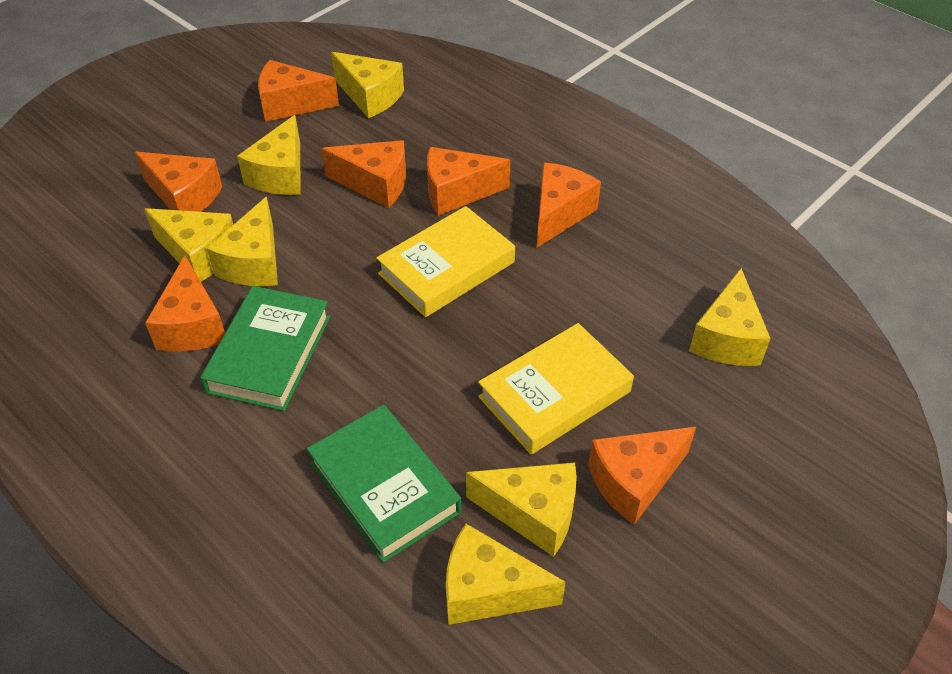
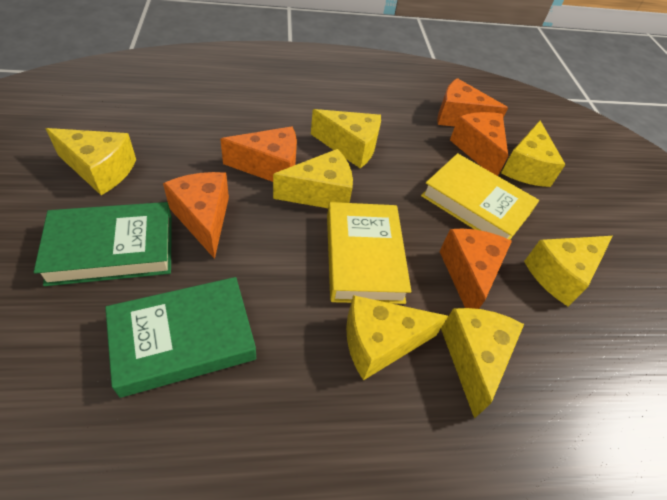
orange cheese: [135,152,222,212] [145,255,225,351] [258,60,339,122] [321,140,406,208] [427,147,511,216] [537,162,601,248] [588,427,696,525] = 7 -> [163,172,229,259] [220,126,297,182] [437,78,508,126] [439,229,512,309] [450,112,508,176] = 5

